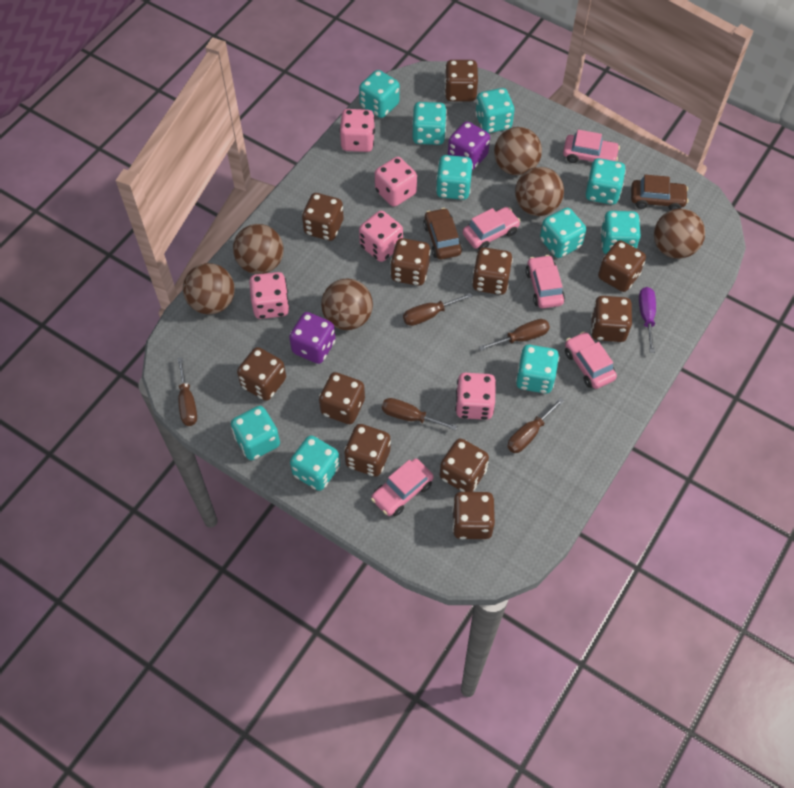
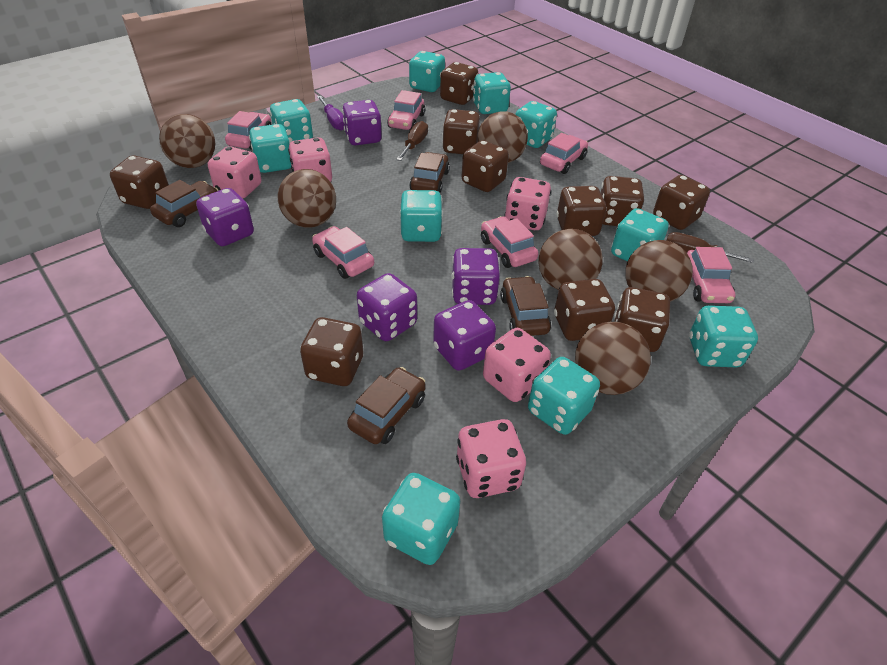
brown car: [423,208,462,260] [631,175,688,211] = 2 -> [150,180,218,227] [347,367,425,444] [409,152,450,193] [500,276,551,336] = 4
brown dice: [237,347,286,401] [302,193,344,241] [319,372,365,424] [344,424,391,477] [390,238,431,286] [440,438,489,492] [444,60,478,102] [452,492,495,539] [472,247,513,295] [591,296,632,342] [598,240,646,292] = 11 -> [110,155,169,209] [300,317,363,386] [440,62,478,105] [442,109,480,154] [462,140,509,192] [554,279,615,341] [556,186,607,236] [601,176,644,226] [614,287,670,352] [653,175,710,230] = 10
brown screwdriver: [177,357,197,426] [382,398,457,430] [403,293,473,326] [479,319,550,351] [507,398,564,453] = 5 -> [396,121,428,161] [666,232,754,263] = 2
pink car: [371,459,434,516] [463,207,521,249] [526,255,565,308] [563,130,620,163] [565,331,617,389] = 5 -> [225,111,272,150] [312,226,374,279] [387,90,425,130] [481,216,539,268] [540,133,588,174] [687,247,735,303] = 6
purple dice: [289,312,336,364] [448,121,490,170] = 2 -> [196,188,254,246] [342,100,382,145] [357,273,417,341] [433,300,496,371] [451,248,500,305] = 5

